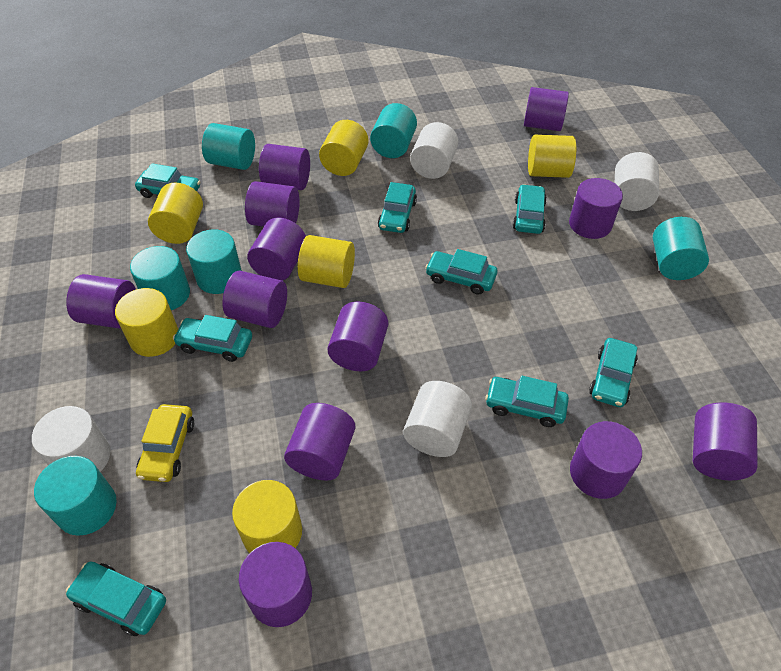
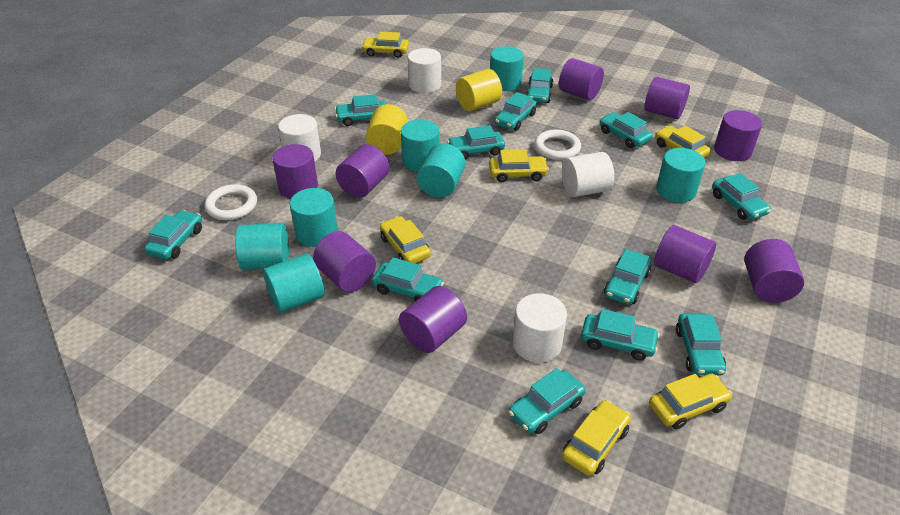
purple cylinder: [66,274,136,329] [223,270,287,328] [239,542,312,627] [245,181,300,227] [247,218,306,281] [259,144,310,190] [284,403,356,480] [327,302,388,371] [524,87,569,131] [569,178,623,239] [570,421,642,499] [693,403,758,480] = 12 -> [272,144,318,198] [313,231,376,292] [335,144,389,198] [399,286,467,353] [559,58,604,100] [644,77,690,119] [654,225,716,283] [714,110,762,161] [744,239,804,303] = 9
turquoise car: [66,561,166,636] [135,163,200,198] [173,315,252,362] [378,182,417,233] [425,249,497,295] [485,376,569,427] [513,184,547,234] [589,338,638,407] = 8 -> [145,210,202,259] [335,94,387,126] [372,257,444,301] [447,125,505,160] [495,92,537,131] [509,368,586,434] [526,68,553,103] [581,309,660,360] [600,112,653,148] [604,249,651,305] [676,314,726,376] [712,173,771,220] = 12
turquoise cylinder: [34,456,117,536] [130,246,190,310] [186,229,242,294] [202,123,255,170] [370,103,417,158] [653,217,709,280] = 6 -> [235,223,289,270] [263,254,325,313] [290,188,338,247] [401,120,439,172] [417,144,466,198] [490,46,524,91] [656,148,705,203] = 7
white ring: none = 0 -> [205,184,257,220] [534,130,581,160] = 2
yellow car: [136,404,194,482] = 1 -> [361,32,409,58] [380,216,431,263] [489,149,549,182] [562,400,631,476] [649,374,732,429] [655,125,711,158] = 6
yellow cylinder: [115,288,178,357] [148,183,203,244] [232,480,302,553] [298,235,355,288] [319,120,369,176] [528,135,576,178] = 6 -> [366,104,408,155] [456,69,502,111] = 2

